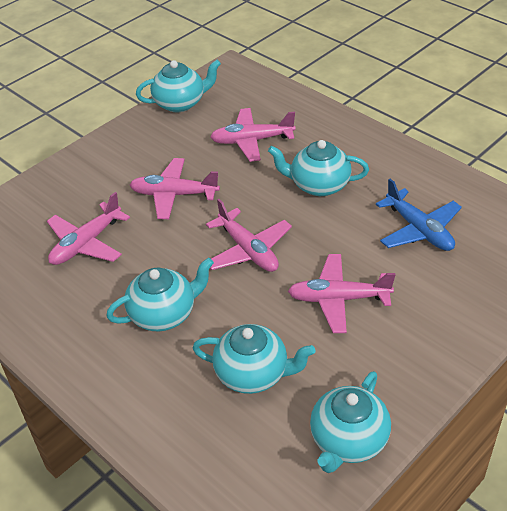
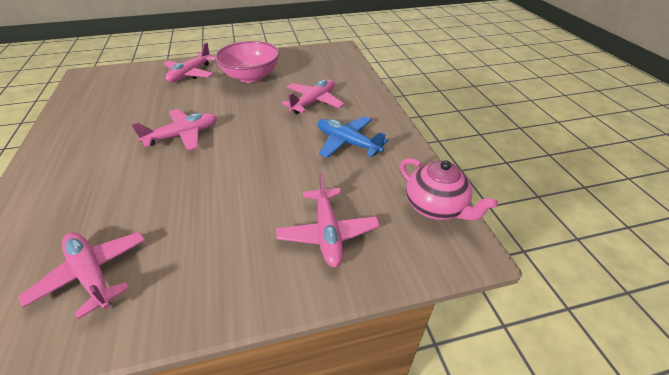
pink bowl: none = 0 -> [215,41,279,83] = 1
pink teapot: none = 0 -> [400,158,498,220] = 1
turquoise teapot: [106,258,214,332] [136,60,221,112] [193,324,316,394] [268,140,369,196] [310,371,391,473] = 5 -> none = 0

